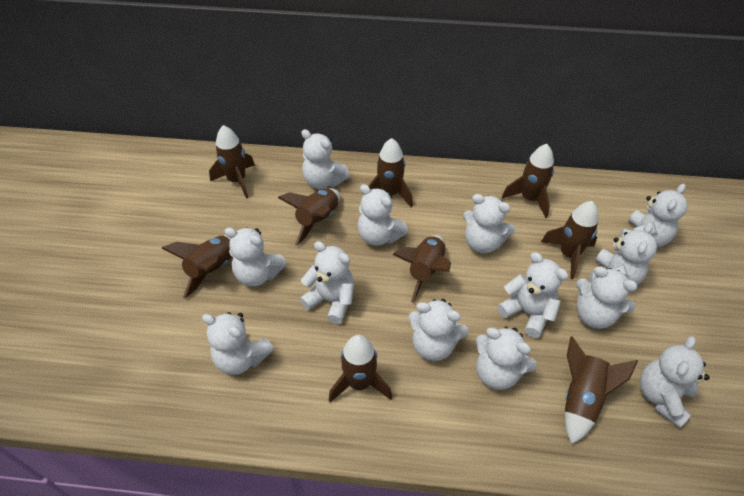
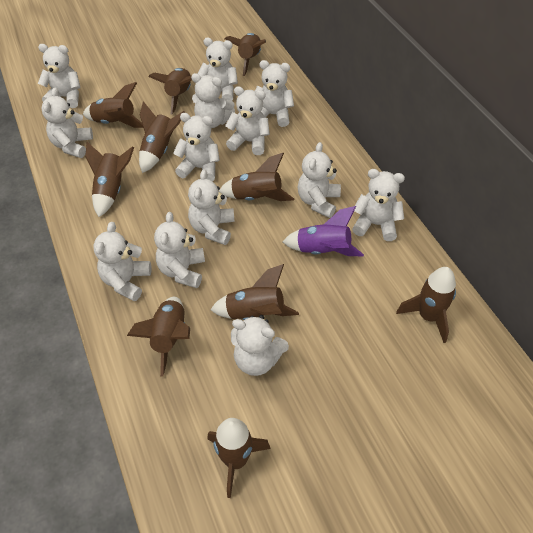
brown rocket: [162,235,232,298] [209,125,255,198] [278,188,340,246] [329,335,392,403] [368,138,413,207] [393,235,451,303] [502,144,554,218] [541,201,598,279] [564,336,638,444] = 9 -> [83,82,143,128] [85,142,134,217] [127,297,190,377] [139,101,185,173] [148,68,192,115] [207,418,271,498] [210,264,299,320] [219,153,294,201] [225,33,266,76] [396,267,456,343] = 10
purple rocket: none = 0 -> [283,206,364,256] = 1

